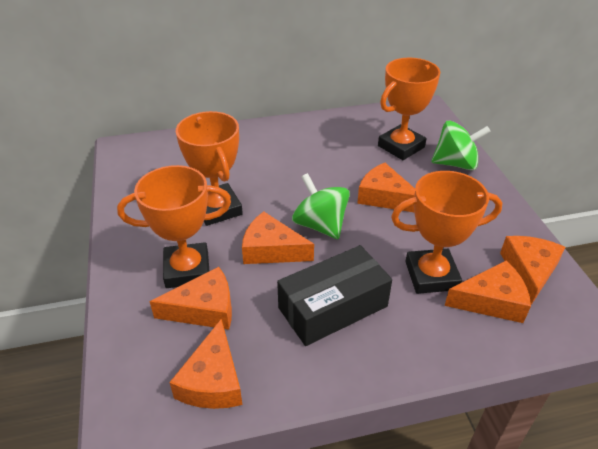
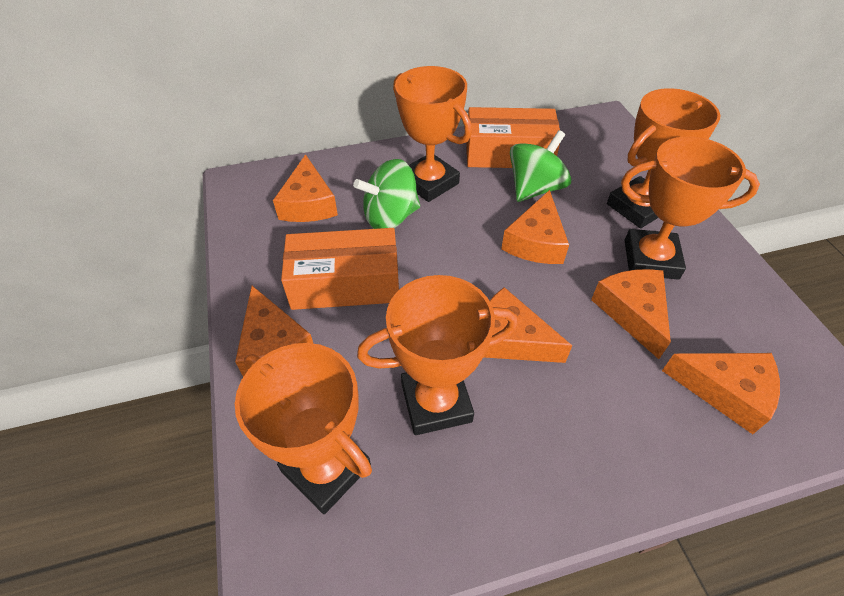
black box: [277,245,392,346] = 1 -> none = 0
orange box: none = 0 -> [281,228,399,310] [466,107,560,168] = 2
orange trophy: [117,165,231,288] [176,111,243,226] [378,58,441,160] [391,171,502,294] = 4 -> [235,343,372,514] [357,275,518,435] [393,66,472,202] [607,88,721,228] [621,136,760,280] = 5

